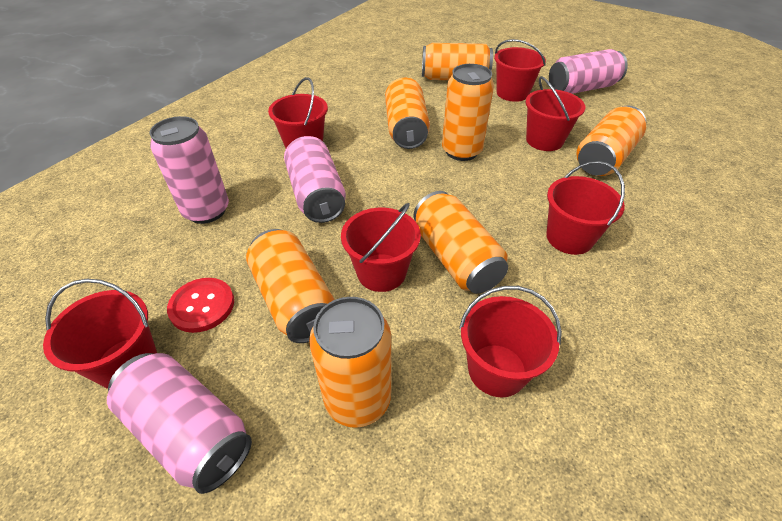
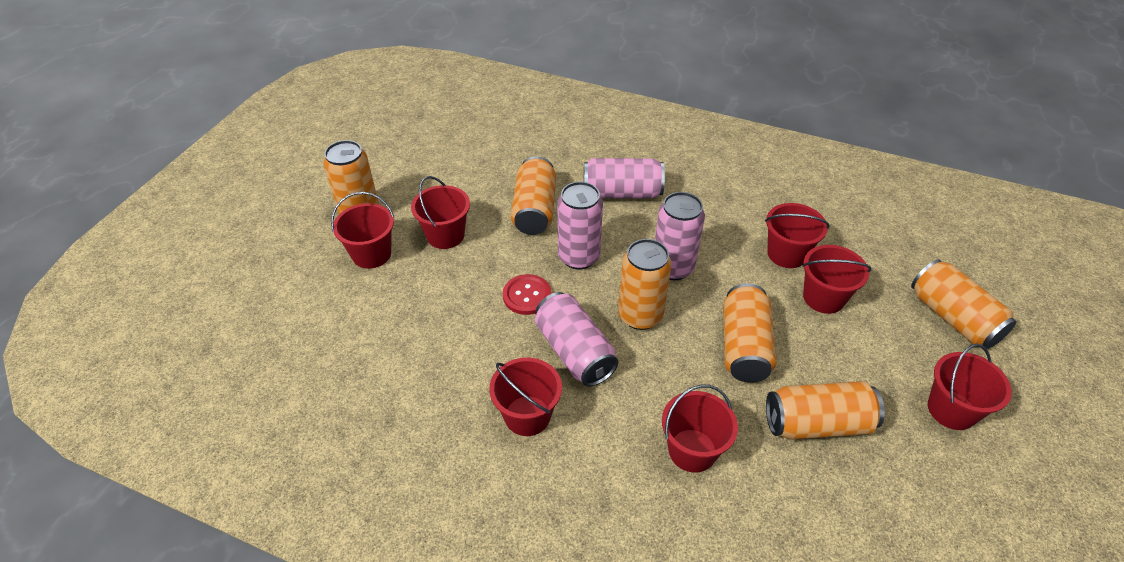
orange can: [246,229,335,343] [309,297,391,428] [385,78,430,149] [414,191,508,294] [422,43,493,80] [442,64,494,161] [576,105,646,176] = 7 -> [324,140,379,214] [511,156,556,235] [618,239,672,330] [723,283,776,383] [766,381,885,440] [911,260,1016,349] = 6

